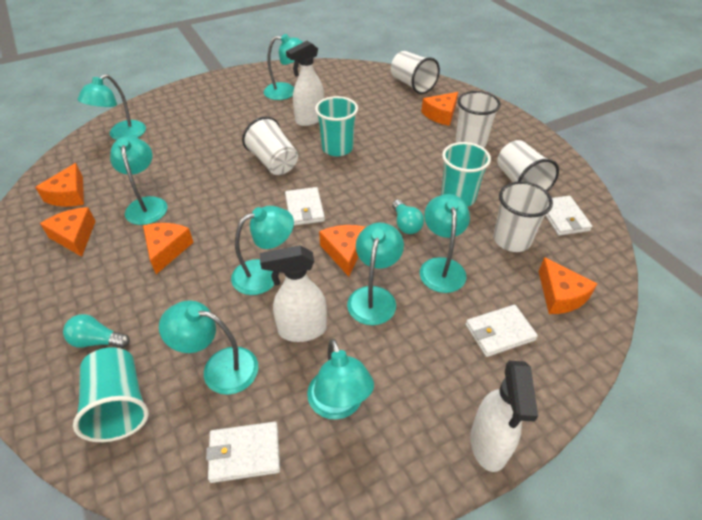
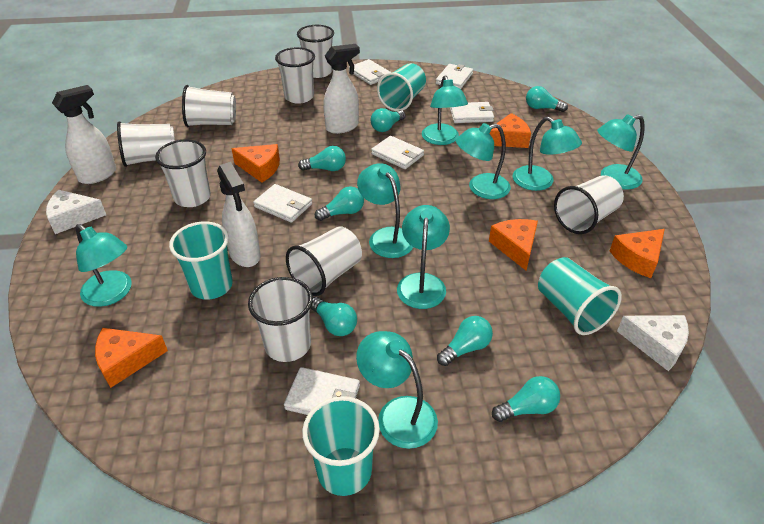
orange cheese: [35,163,84,207] [40,207,96,257] [143,223,194,274] [319,225,366,277] [421,92,458,126] [538,257,597,314] = 6 -> [95,328,168,388] [231,144,280,183] [489,219,538,270] [490,113,531,148] [610,229,665,278] = 5
turquoise cup: [73,347,149,442] [315,96,358,156] [441,142,491,207] = 3 -> [169,221,233,300] [302,396,380,496] [377,63,426,111] [538,257,622,335] = 4
turquoise light bulb: [63,314,130,348] [392,200,424,234] = 2 -> [298,146,346,171] [310,297,357,336] [315,186,364,221] [371,108,406,132] [437,316,493,366] [492,376,560,422] [526,86,568,112] = 7
white cheese: none = 0 -> [46,190,106,234] [617,315,689,371] = 2
white cup: [242,116,298,175] [391,51,440,94] [456,91,501,148] [493,181,553,252] [497,140,559,192] = 5 -> [117,121,175,167] [155,139,211,207] [182,85,236,127] [248,277,313,362] [275,47,315,104] [286,226,362,296] [297,25,334,78] [554,175,624,234] = 8
white wallet: [206,422,280,483] [285,187,325,226] [466,305,538,357] [545,196,593,236] = 4 -> [253,184,312,223] [284,367,360,415] [349,59,390,85] [371,136,424,169] [436,64,473,89] [450,102,494,123] = 6

